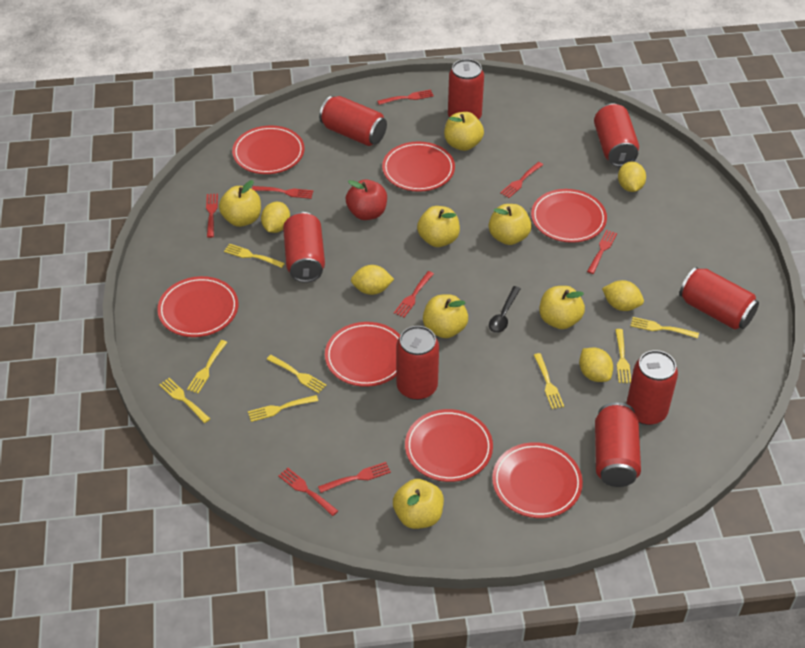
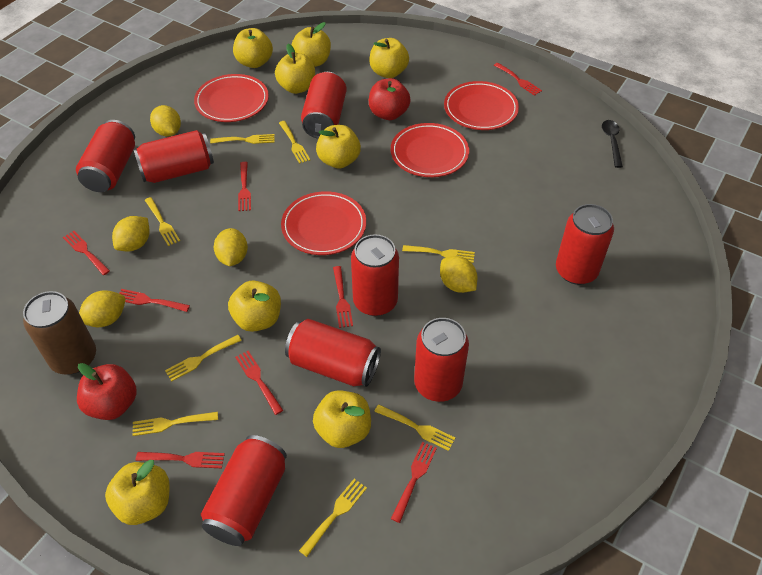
brown can: none = 0 -> [23,291,96,375] = 1
red apple: [346,179,387,220] = 1 -> [77,363,137,420] [369,78,411,120] = 2
red plate: [157,276,238,337] [232,126,304,174] [325,322,400,387] [382,142,455,192] [405,409,493,482] [492,442,583,518] [531,189,607,243] = 7 -> [194,74,269,122] [281,191,366,255] [391,123,469,177] [444,81,519,130] = 4
yellow apple: [219,180,261,227] [393,479,444,529] [417,206,460,247] [423,294,468,338] [444,112,484,151] [489,204,532,245] [539,286,585,329] = 7 -> [105,460,170,525] [228,280,281,332] [233,28,273,68] [275,44,315,94] [292,22,331,67] [313,390,371,448] [316,125,361,169] [369,38,409,78] = 8

